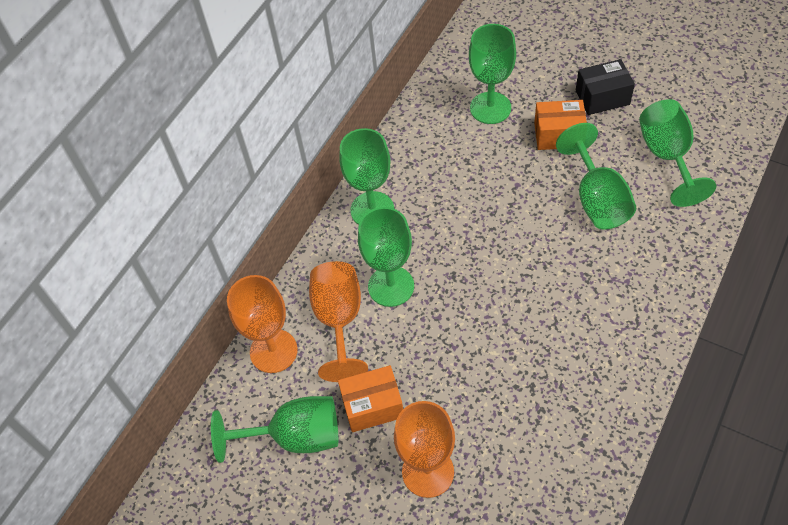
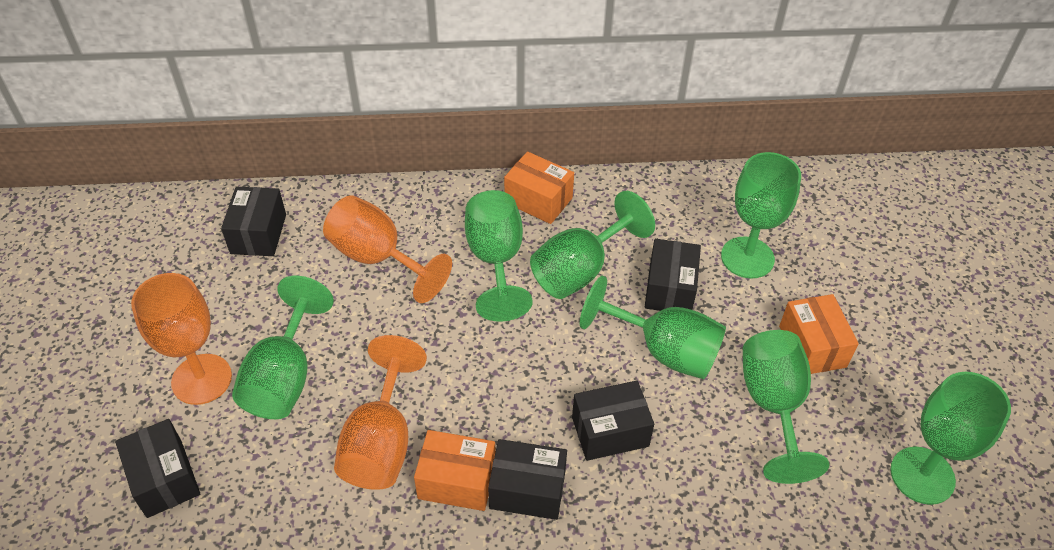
black box: [576,59,635,115] = 1 -> [115,419,200,518] [221,187,286,256] [488,439,567,520] [572,381,654,461] [645,239,701,311] = 5
green goblet: [211,396,338,463] [339,128,394,225] [358,207,414,307] [469,24,516,124] [556,123,637,230] [639,99,716,207] = 6 -> [232,276,334,419] [465,190,533,322] [530,191,655,299] [580,276,726,379] [721,152,801,279] [743,330,829,484] [890,372,1011,505] = 7
orange box: [338,365,403,432] [534,100,587,150] = 2 -> [414,430,496,511] [504,151,574,224] [779,294,859,374] = 3

